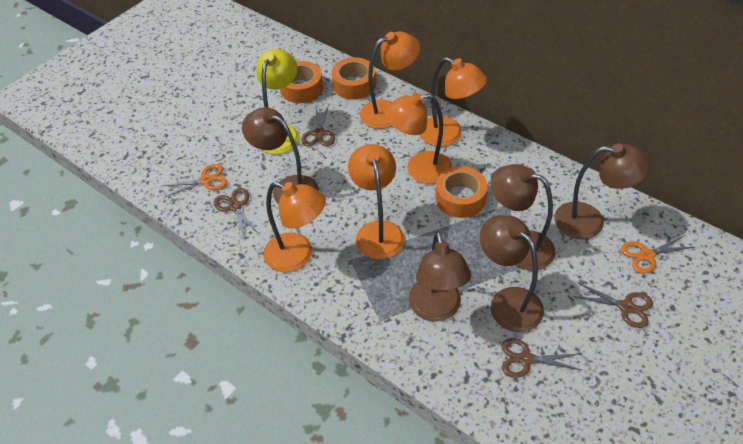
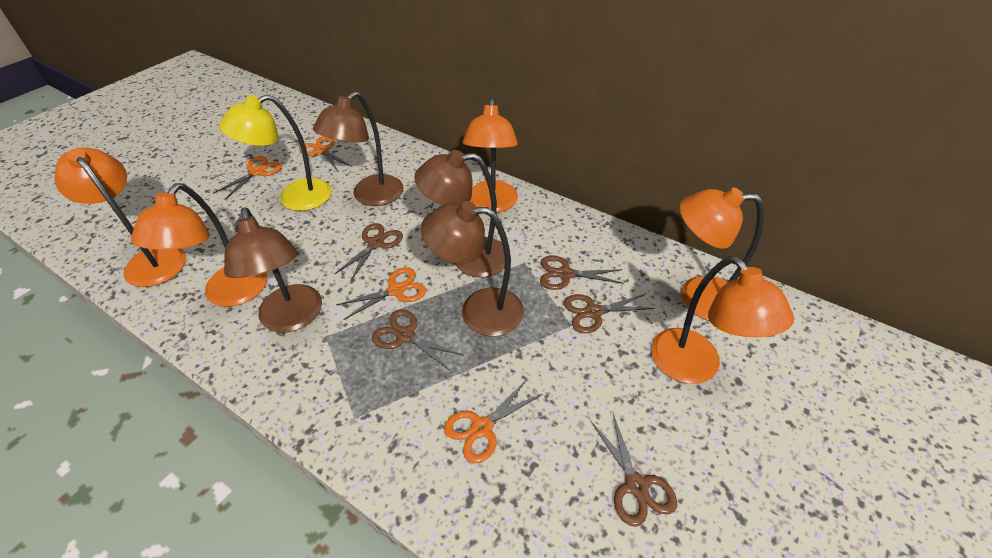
brown lamp: [242,107,319,204] [409,231,471,322] [480,215,544,332] [490,164,556,270] [554,143,651,239] = 5 -> [224,207,322,333] [313,91,403,206] [414,150,505,278] [421,201,524,336] = 4
brown scissors: [214,188,259,238] [301,105,335,146] [501,338,581,378] [573,282,653,328] = 4 -> [334,223,403,282] [372,309,464,370] [540,255,624,290] [563,293,655,333] [591,414,677,527] = 5
orange scissors: [163,164,227,197] [621,235,694,274] = 2 -> [213,156,282,199] [299,136,351,171] [336,267,426,320] [444,379,543,463] = 4
orange tape: [280,61,323,103] [332,57,376,100] [435,166,488,218] = 3 -> none = 0

